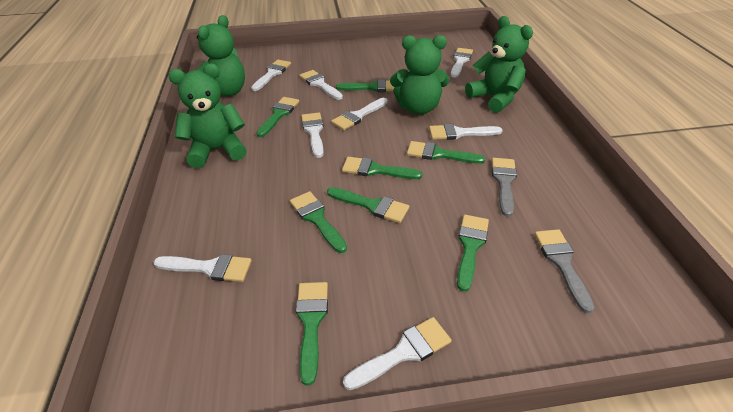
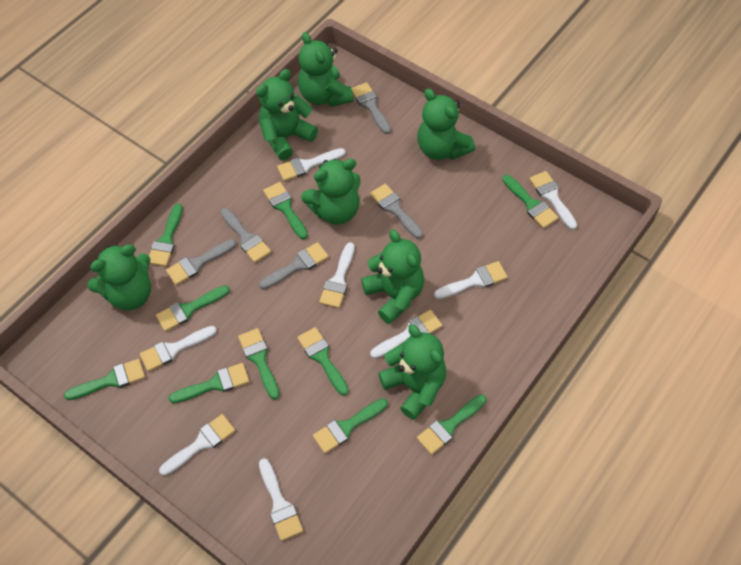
green brush: [256,97,299,137] [290,191,347,253] [296,282,328,386] [327,187,409,223] [336,79,394,92] [342,157,423,179] [407,141,485,164] [457,215,489,292] = 8 -> [64,359,145,400] [149,204,183,266] [156,285,230,332] [169,363,250,403] [238,328,280,400] [263,182,308,239] [297,327,349,396] [313,398,388,453] [417,395,487,455] [502,175,559,229] = 10
green teddy bear: [169,64,247,168] [197,15,245,97] [390,35,449,114] [465,16,533,113] = 4 -> [88,244,151,311] [256,69,318,160] [298,32,354,107] [301,158,360,225] [361,230,424,324] [378,324,446,420] [418,89,475,160] = 7
grey brush: [492,158,517,217] [535,229,595,313] = 2 -> [166,239,236,285] [220,208,271,263] [259,242,329,289] [351,82,391,134] [370,184,423,239] = 5

